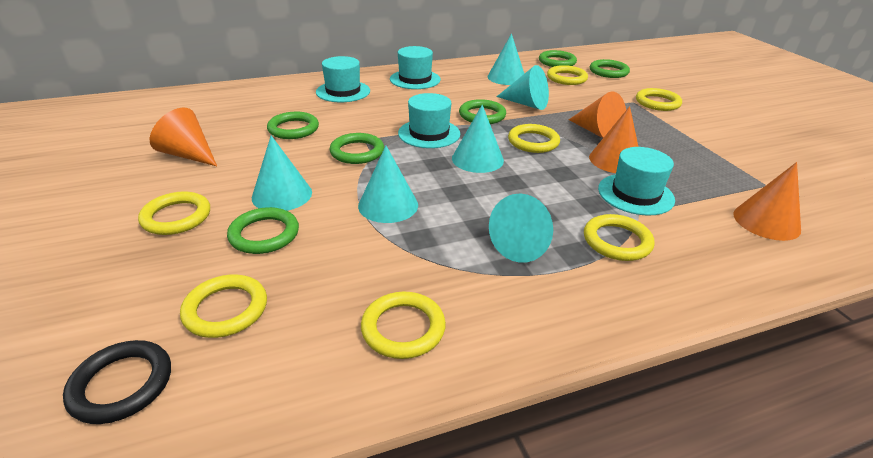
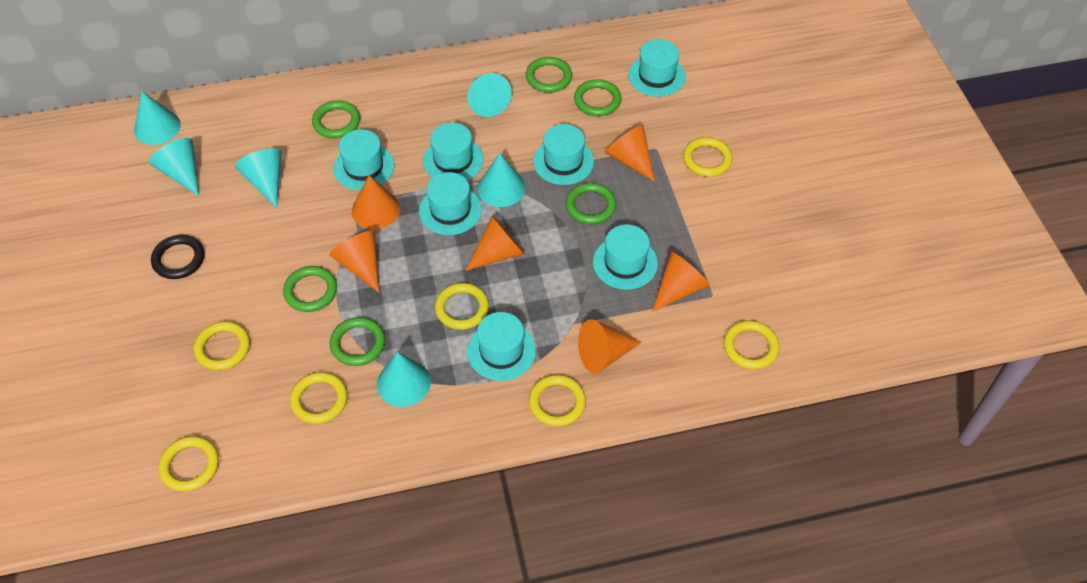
orange cone: [150,108,217,166] [569,92,626,138] [589,106,638,173] [733,162,801,241] = 4 -> [329,230,379,292] [352,175,400,229] [465,215,525,271] [578,319,642,373] [605,124,655,182] [652,251,710,312] = 6
turquoise hat: [316,56,370,102] [390,46,441,89] [398,93,460,148] [598,147,675,216] = 4 -> [333,129,394,191] [419,172,482,235] [423,123,484,180] [467,312,536,381] [533,124,594,185] [593,224,658,290] [628,39,686,97] = 7

